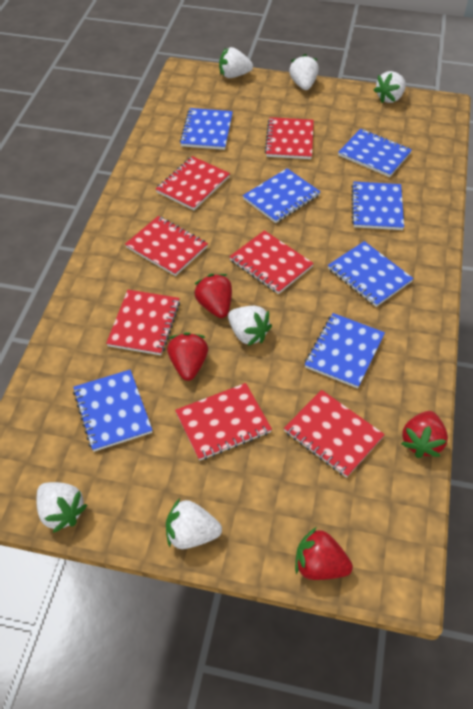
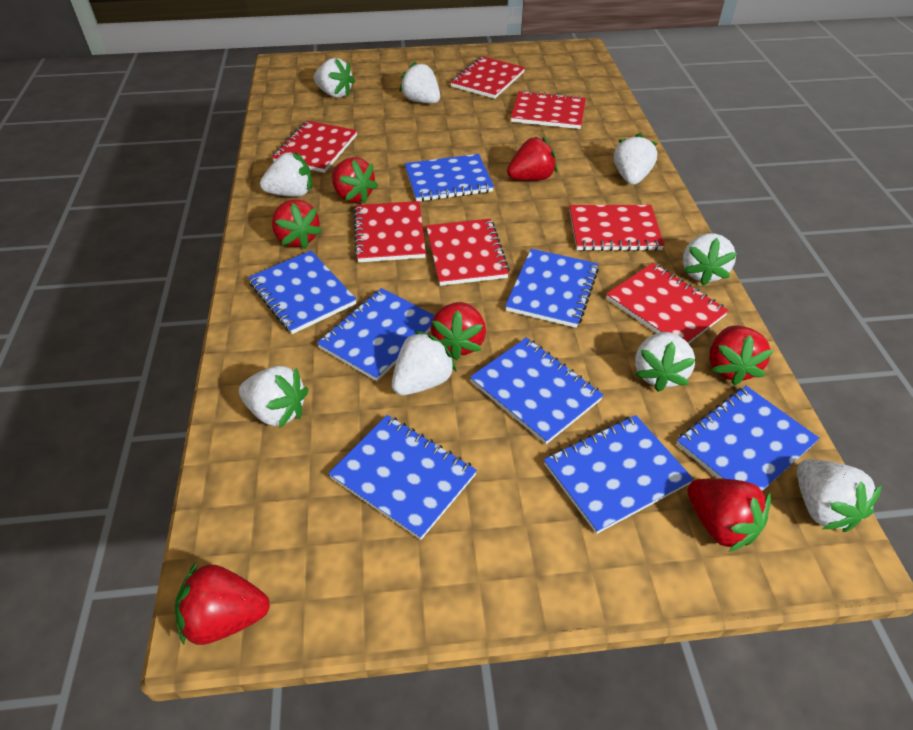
blue notebook: [73,370,153,452] [180,108,233,150] [243,168,321,223] [305,313,385,388] [328,241,414,307] [338,129,412,177] [351,182,404,230] = 7 -> [248,251,357,334] [317,288,435,381] [328,415,477,540] [405,154,494,202] [470,337,604,444] [505,249,599,328] [544,415,694,534] [676,386,820,491] = 8
red strawberry: [167,332,208,381] [194,274,232,318] [295,527,353,580] [401,411,448,458] = 4 -> [175,562,270,645] [272,199,322,249] [332,157,378,204] [430,302,486,360] [507,137,557,181] [687,478,771,552] [709,325,773,385] = 7
white strawberry: [36,482,87,533] [166,498,222,549] [219,47,253,78] [228,306,272,346] [289,54,319,90] [374,71,406,103] = 6 -> [239,366,308,428] [260,152,312,197] [314,58,355,98] [392,330,456,395] [400,61,440,104] [614,133,658,185] [635,332,696,392] [683,233,737,286] [797,459,882,532] = 9

